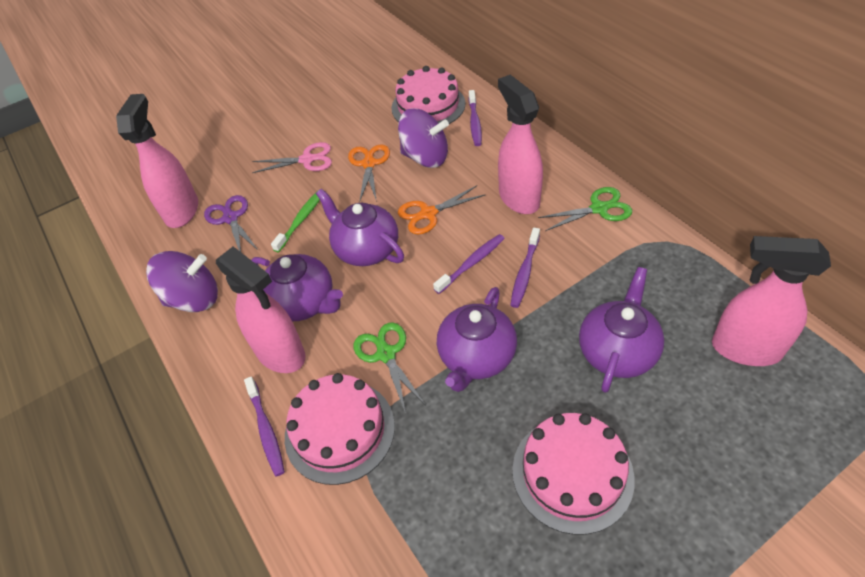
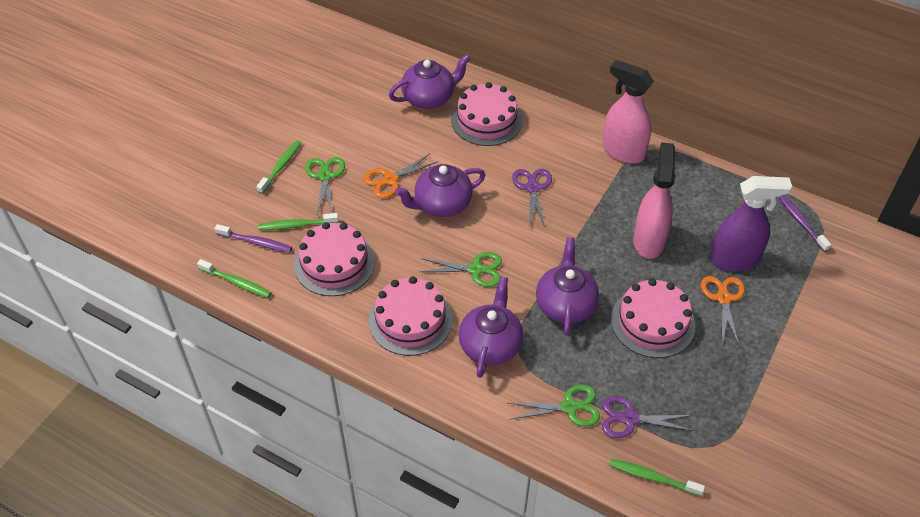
green scissors: [353,322,426,414] [538,187,632,231] = 2 -> [305,157,345,214] [420,252,502,287] [508,384,600,427] = 3
green toothbrush: [271,190,320,252] = 1 -> [197,259,271,298] [256,140,301,194] [258,213,338,230] [609,459,705,496] = 4
pink cake: [285,373,395,485] [391,66,465,124] [512,413,635,535] = 3 -> [294,222,375,296] [369,276,452,356] [451,82,523,146] [611,278,695,358] = 4
pink scissors: [252,142,332,173] = 1 -> none = 0
pink spray bottle: [116,94,198,228] [216,246,306,373] [498,75,543,214] [712,236,831,366] = 4 -> [602,60,654,164] [633,142,675,259] = 2
purple scissors: [204,195,259,252] = 1 -> [512,169,552,227] [602,396,694,438] = 2
purple spinning top: [146,251,218,312] [398,108,449,168] = 2 -> none = 0
purple spray bottle: none = 0 -> [710,176,792,272] = 1
purple toothbrush: [244,377,285,477] [433,234,505,294] [468,90,482,146] [510,228,540,308] = 4 -> [215,224,292,252] [778,195,831,252] = 2

